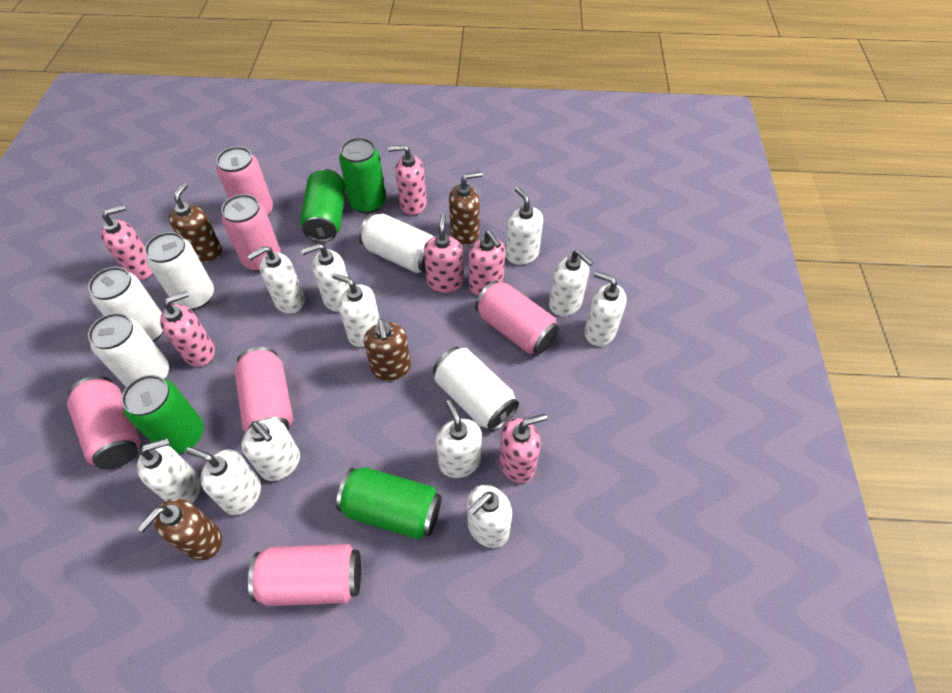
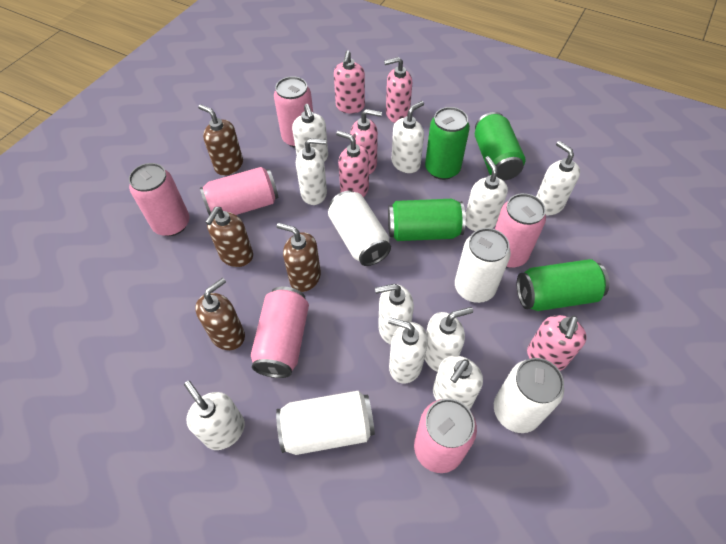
pink soap dispenser: [101,205,153,280] [160,291,215,367] [388,145,427,215] [424,213,463,293] [468,231,505,296] [499,414,547,483] = 6 -> [334,50,365,113] [336,131,369,197] [350,109,382,175] [384,57,412,123] [527,315,587,371] = 5
white can: [88,267,163,342] [88,313,169,387] [145,232,214,310] [359,213,434,273] [433,347,519,432] = 5 -> [276,391,375,455] [328,191,391,266] [455,228,511,303] [494,358,564,433] = 4
white soap dispenser: [137,438,200,503] [186,447,261,515] [241,419,300,481] [247,246,305,314] [301,243,350,312] [332,273,380,347] [436,400,482,478] [467,485,512,548] [506,187,543,265] [549,250,593,316] [584,271,626,346] = 11 -> [184,381,245,450] [292,104,328,162] [296,138,327,205] [375,284,414,345] [388,317,428,384] [392,101,424,173] [425,307,473,372] [433,356,483,410] [465,156,508,231] [536,141,580,215] = 10

